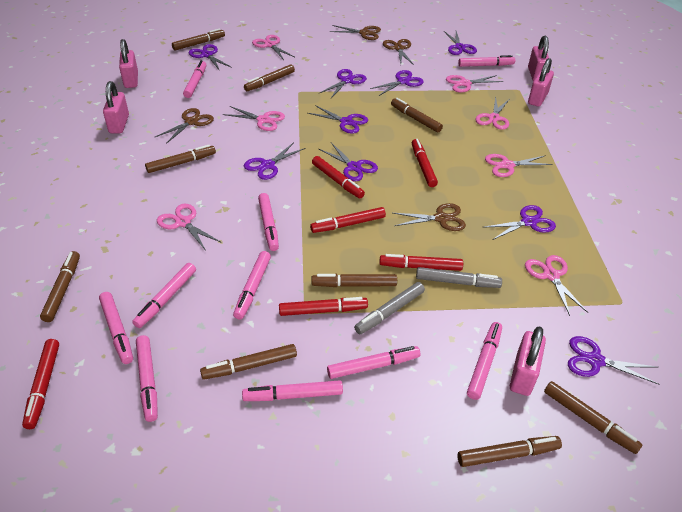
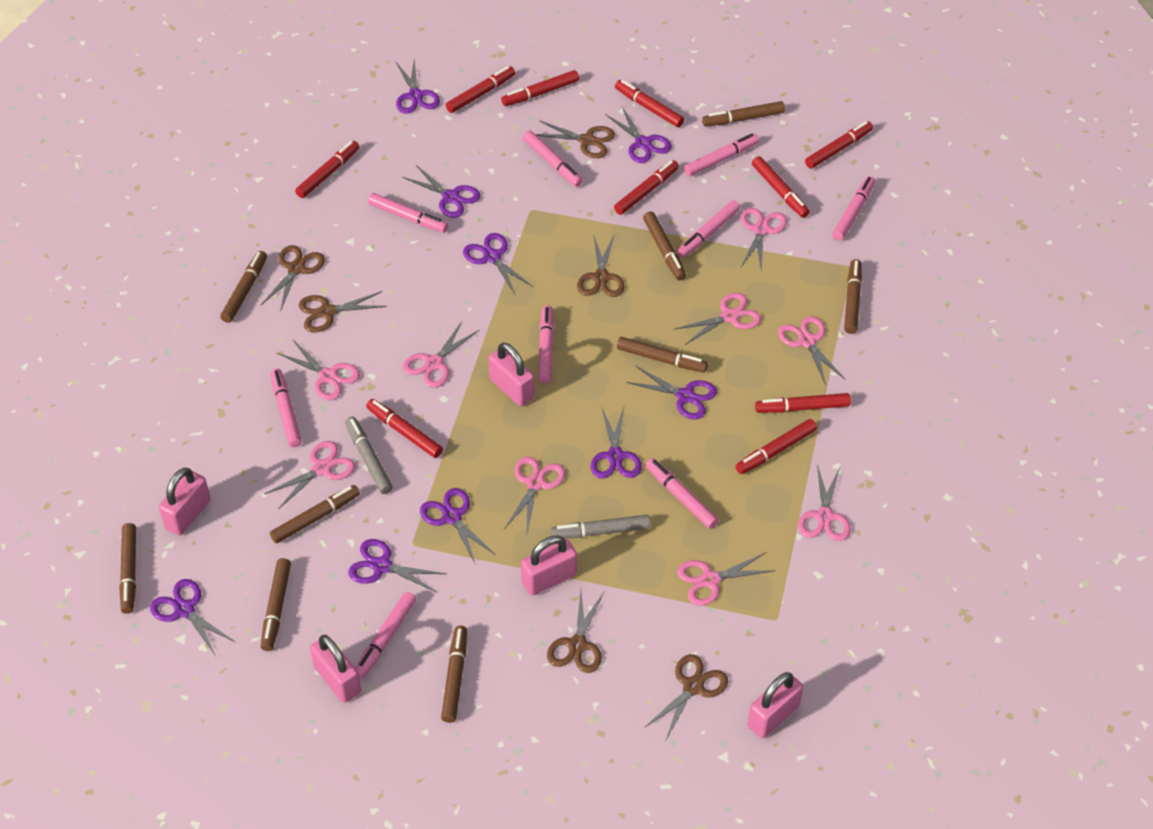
brown scissors: [155,108,214,144] [330,25,381,40] [383,39,414,65] [393,203,466,231] = 4 -> [261,245,325,312] [299,291,387,332] [535,120,615,158] [547,591,604,673] [577,234,625,297] [644,654,728,742] = 6
pink marker: [99,292,133,364] [132,263,196,328] [136,335,158,422] [183,60,206,98] [233,251,271,320] [242,380,343,401] [258,193,279,251] [327,346,420,379] [458,55,515,67] [467,322,502,400] = 10 -> [271,369,302,447] [355,592,416,679] [368,193,448,233] [523,131,583,187] [538,305,554,383] [646,458,719,529] [677,200,740,258] [684,134,759,176] [832,176,875,241] = 9
pink scissors: [157,204,222,251] [223,106,285,131] [252,35,295,60] [446,75,503,92] [475,96,509,130] [485,154,553,177] [525,255,588,316] = 7 -> [264,441,355,509] [277,339,360,400] [403,322,479,388] [504,456,565,533] [675,293,761,345] [677,552,776,606] [741,208,787,272] [778,316,846,385] [798,464,851,541] = 9
red marker: [22,339,59,429] [279,297,368,316] [310,207,386,233] [312,156,365,198] [380,254,463,271] [412,139,438,187] = 6 -> [295,141,360,198] [366,399,443,458] [446,66,515,113] [501,70,579,106] [614,160,679,215] [615,80,684,127] [736,419,817,474] [752,156,809,218] [755,393,851,413] [805,121,873,169] = 10

